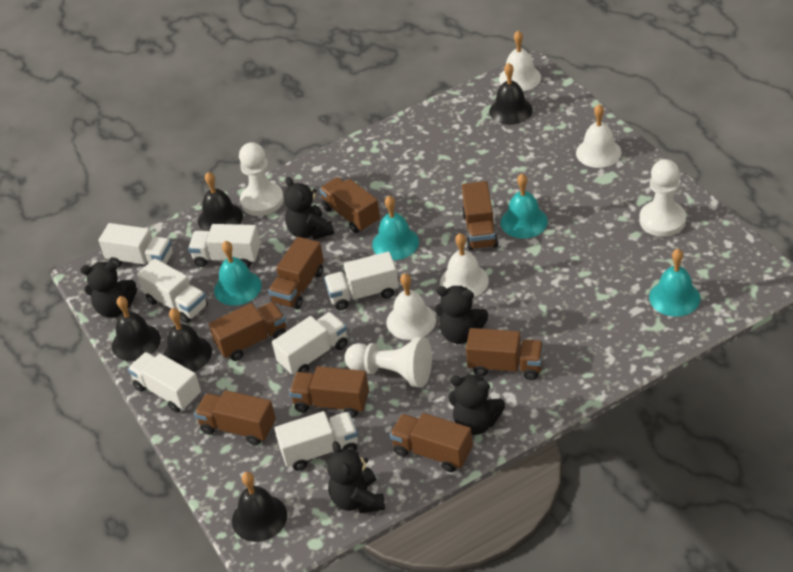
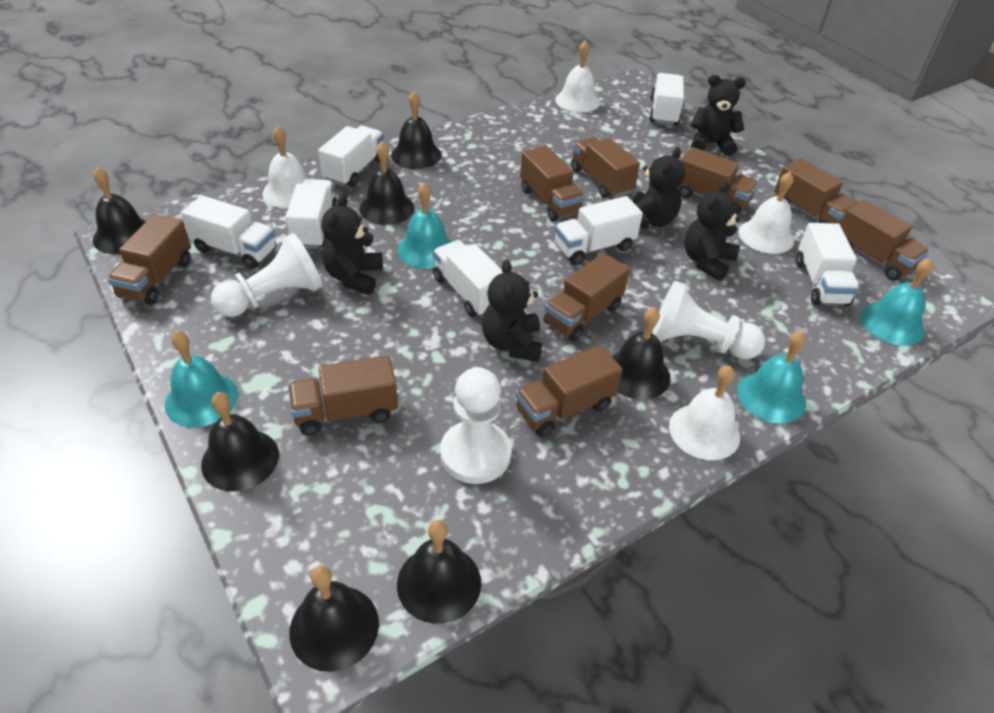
black bell: [112,296,161,361] [163,308,212,372] [198,172,243,231] [232,472,287,542] [489,63,533,125] = 5 -> [93,167,146,254] [201,392,279,491] [289,565,379,672] [360,142,414,225] [391,91,441,169] [397,520,481,624] [612,307,671,400] = 7
brown truck: [194,390,276,446] [209,302,286,361] [268,237,324,309] [289,366,369,418] [319,177,380,233] [390,413,473,472] [462,181,498,251] [466,328,544,380] = 8 -> [107,214,191,305] [288,355,398,435] [515,345,622,437] [520,145,585,221] [544,253,630,341] [571,137,640,198] [678,147,758,215] [774,158,857,224] [840,200,929,281] = 9

